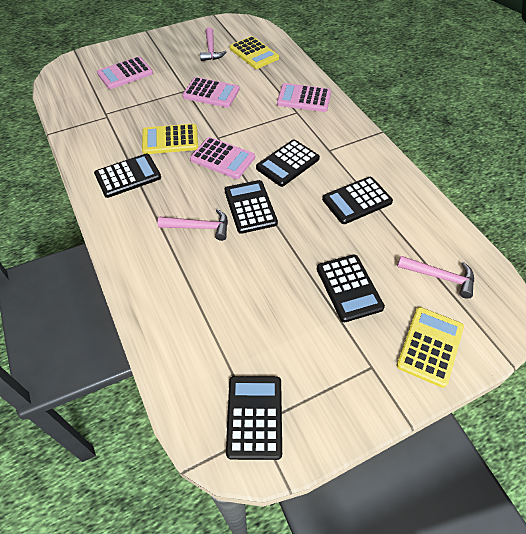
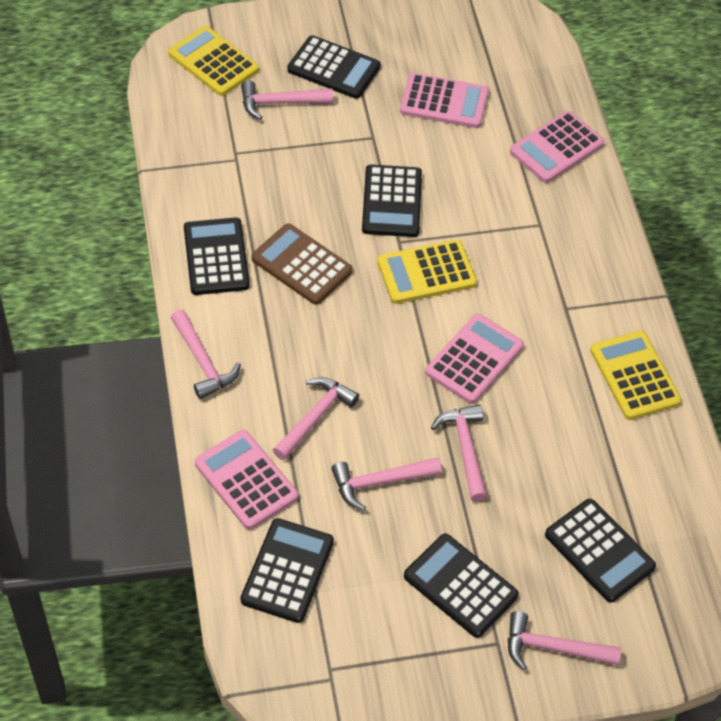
brown calculator: none = 0 -> [251,224,352,305] = 1
pink hammer: [158,209,228,241] [200,27,227,61] [397,256,474,299] = 3 -> [171,310,241,399] [241,80,333,120] [273,377,359,460] [331,457,442,511] [431,404,487,502] [508,611,621,670] = 6

